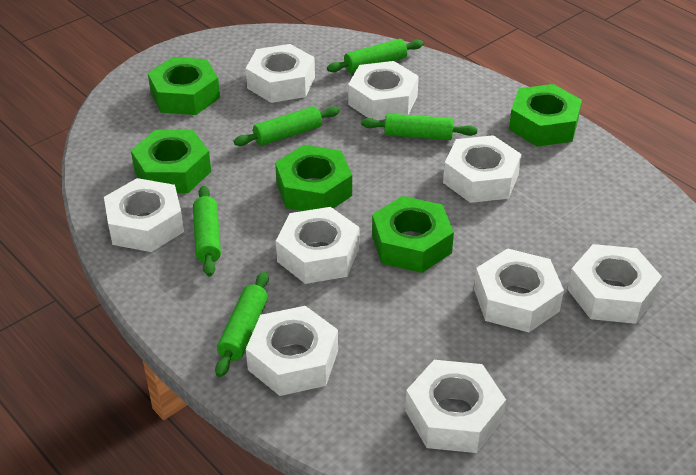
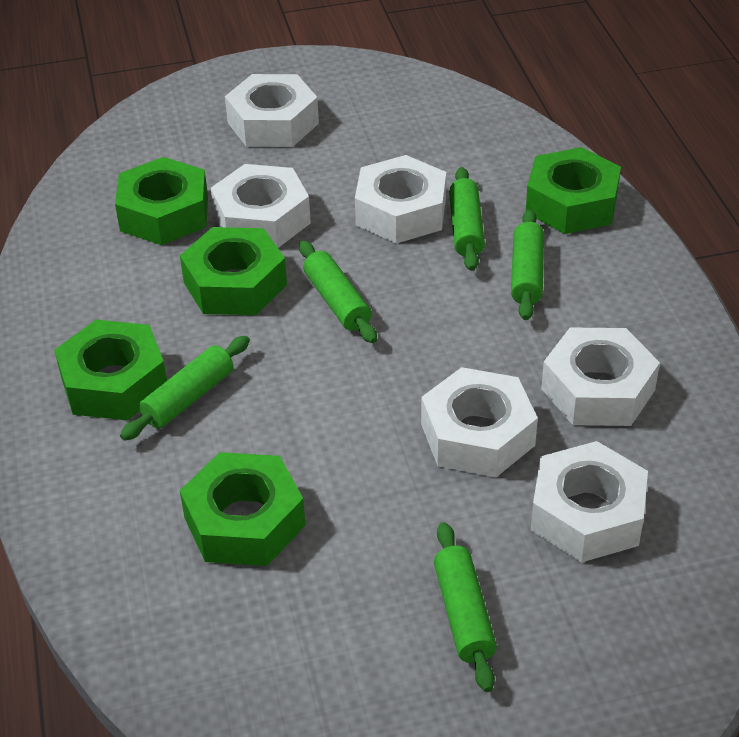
white nut: [104,178,184,252] [246,44,315,103] [246,306,338,396] [276,207,360,284] [348,61,419,120] [405,360,506,453] [443,135,521,203] [474,248,564,332] [567,244,662,324] = 9 -> [211,164,311,248] [225,74,319,147] [355,155,446,244] [421,367,538,477] [531,441,648,562] [541,327,660,426] = 6

